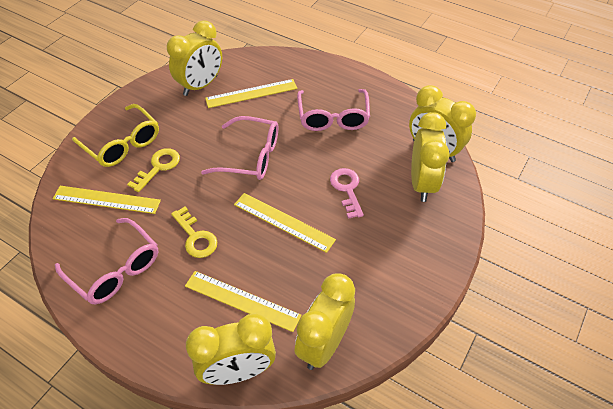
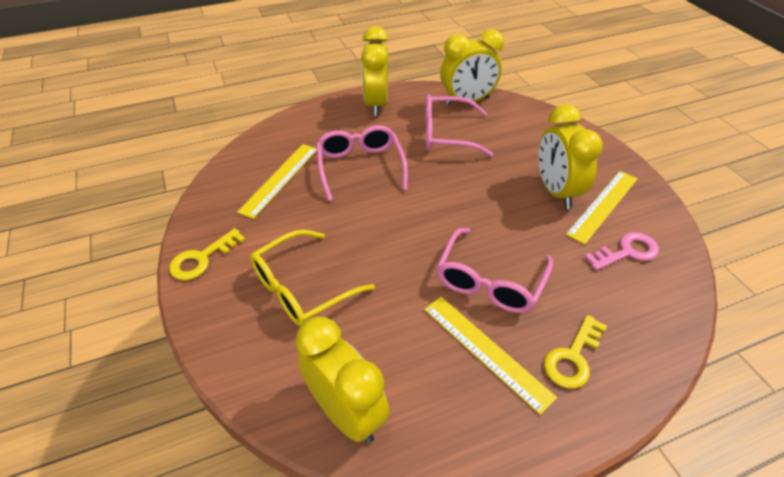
yellow clock: [167,20,222,96] [186,313,276,385] [295,273,355,370] [409,85,476,162] [411,112,449,202] = 5 -> [295,317,390,443] [361,26,389,116] [440,29,504,105] [538,104,603,209] = 4
yellow ruler: [53,186,161,214] [185,271,302,332] [205,79,298,108] [234,193,336,253] = 4 -> [237,144,317,219] [424,297,557,415] [566,171,638,245] = 3

